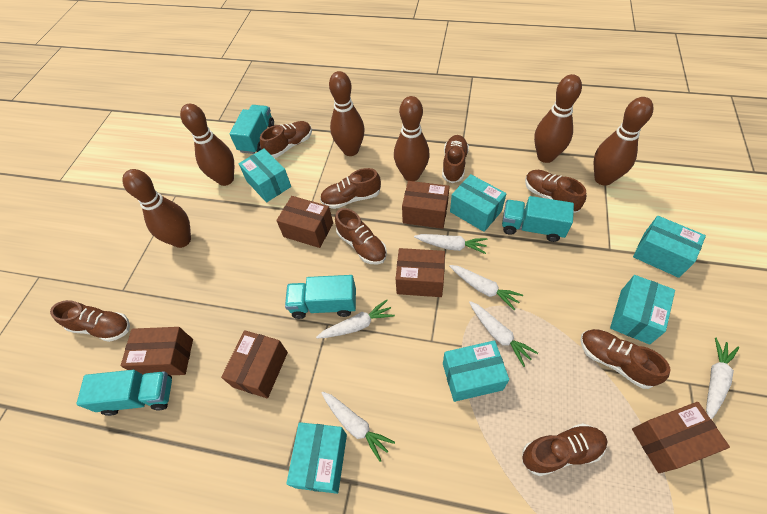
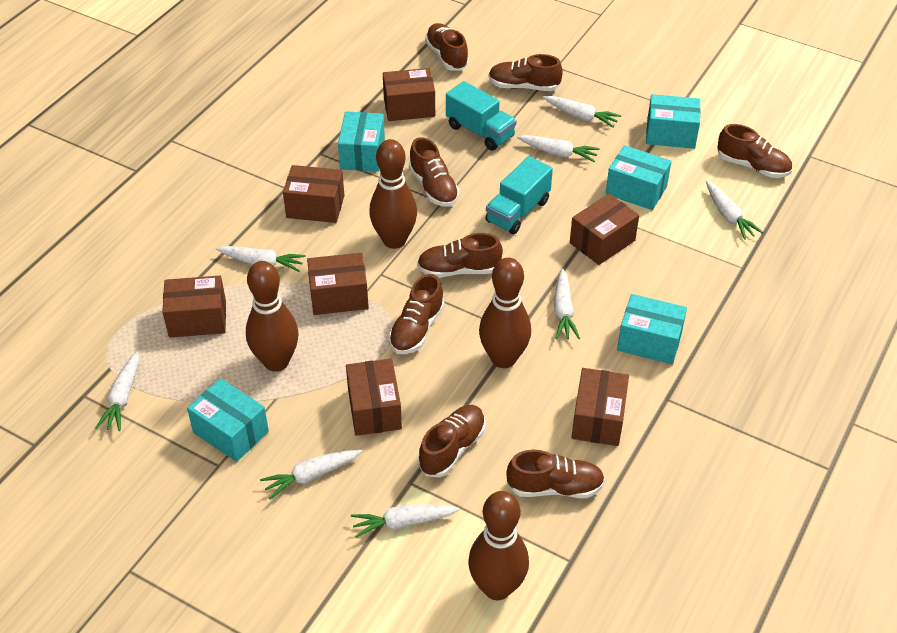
brown bowling pin: [122,169,191,248] [180,104,234,186] [329,71,365,156] [394,96,430,181] [534,74,582,163] [594,97,654,186] = 6 -> [246,261,298,372] [369,139,417,249] [468,491,529,600] [479,258,531,368] = 4
brown box: [121,327,193,375] [221,330,288,398] [276,196,333,248] [396,248,445,297] [402,181,450,229] [632,402,730,473] = 6 -> [162,276,226,338] [283,165,345,223] [307,253,369,315] [346,358,402,436] [383,68,435,121] [570,194,639,265] [571,368,629,446] = 7
turquoise box: [239,148,291,202] [286,422,347,494] [443,340,509,402] [450,174,506,232] [610,275,675,345] [633,216,706,278] = 6 -> [187,378,269,462] [338,111,385,172] [606,145,672,210] [617,294,687,364] [646,94,701,149] = 5
turquoise truck: [76,370,172,416] [229,105,274,154] [285,275,356,319] [502,196,574,242] = 4 -> [446,81,516,151] [486,156,553,234] = 2
white carrot: [316,300,395,338] [321,391,395,462] [414,234,488,254] [450,265,523,310] [469,301,538,367] [706,338,739,420] = 6 -> [95,351,139,431] [216,246,306,272] [260,450,362,500] [351,505,460,538] [517,135,600,162] [543,96,621,128] [554,269,580,339] [706,180,763,240] = 8

